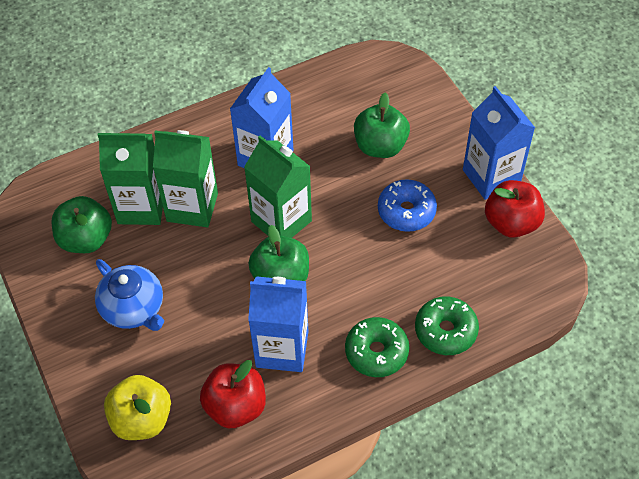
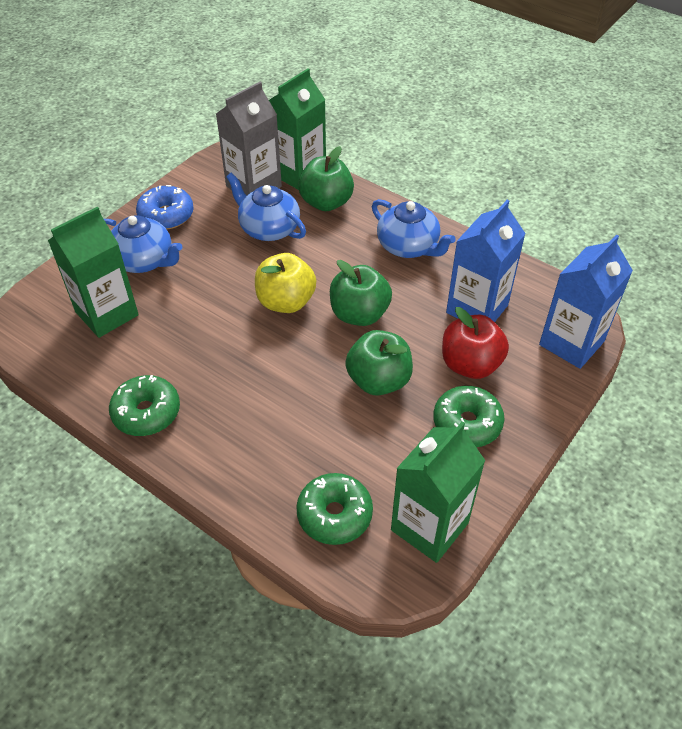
blue carton: [230,67,294,168] [248,276,308,372] [463,86,535,200] = 3 -> [446,200,526,322] [539,234,633,369] = 2
blue teapot: [95,259,164,331] = 1 -> [104,216,182,273] [226,173,306,241] [372,199,456,258] = 3
green donut: [345,317,409,377] [415,296,479,355] = 2 -> [109,375,180,436] [296,473,373,545] [433,386,505,447] = 3
grey carton: none = 0 -> [216,82,282,195] = 1
red apple: [200,360,266,428] [485,180,545,238] = 2 -> [442,307,509,379] = 1

